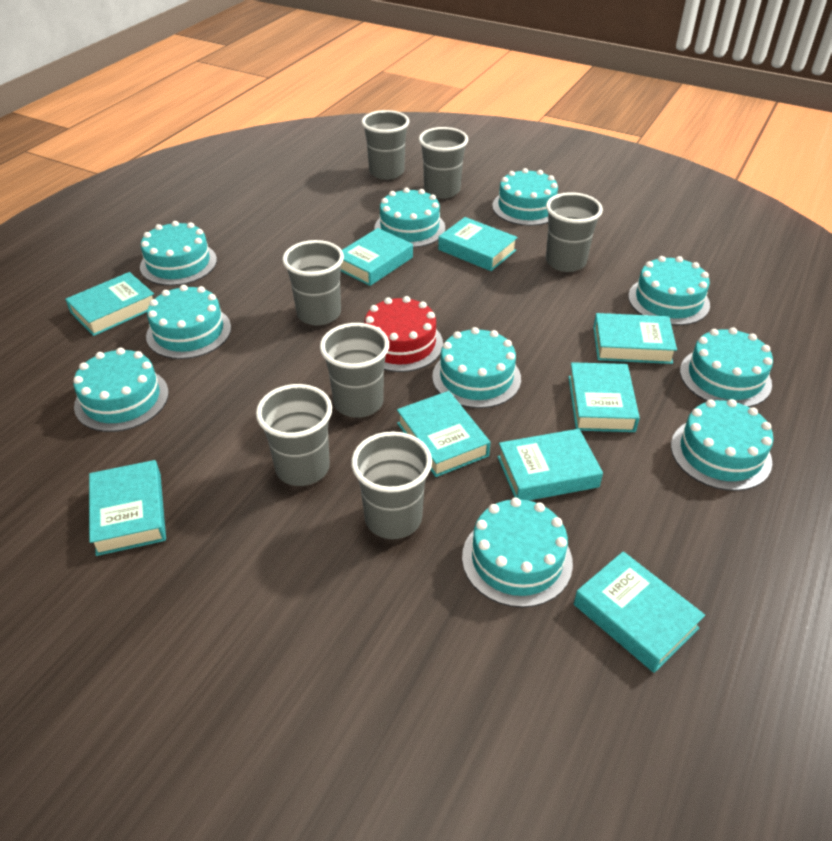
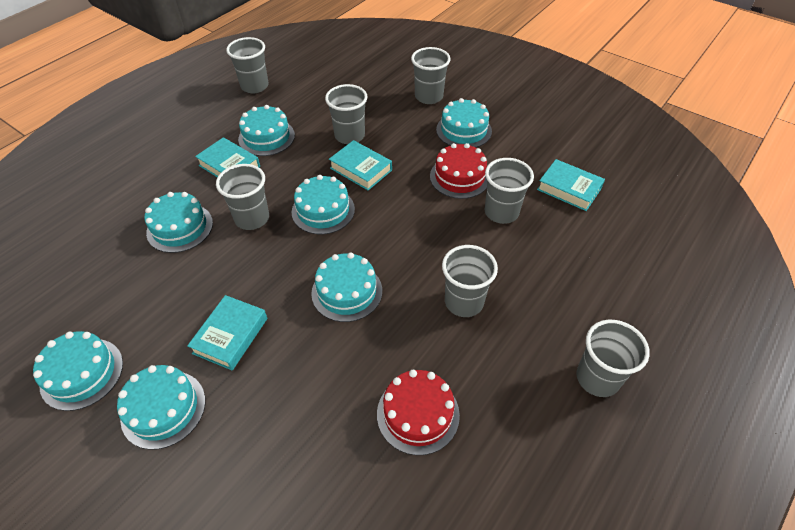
red cake: [365,296,443,372] = 1 -> [377,370,460,455] [430,143,487,199] = 2
turquoise book: [65,272,154,336] [89,460,166,556] [341,228,413,286] [397,391,491,477] [438,217,518,271] [497,429,603,501] [568,362,640,432] [574,551,705,673] [593,313,677,364] = 9 -> [187,295,267,370] [195,137,260,177] [329,140,392,190] [537,159,605,211] = 4
turquoise cake: [73,348,169,432] [140,221,217,286] [146,285,231,359] [374,188,445,248] [432,327,521,408] [462,497,573,607] [492,168,558,226] [628,256,710,325] [671,399,774,491] [680,327,773,407] = 10 -> [33,331,123,411] [117,365,205,450] [144,192,213,253] [238,105,295,156] [292,175,355,234] [311,252,382,322] [436,98,492,148] = 7

